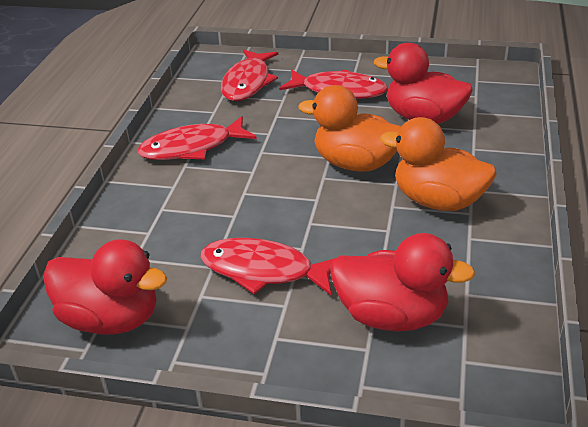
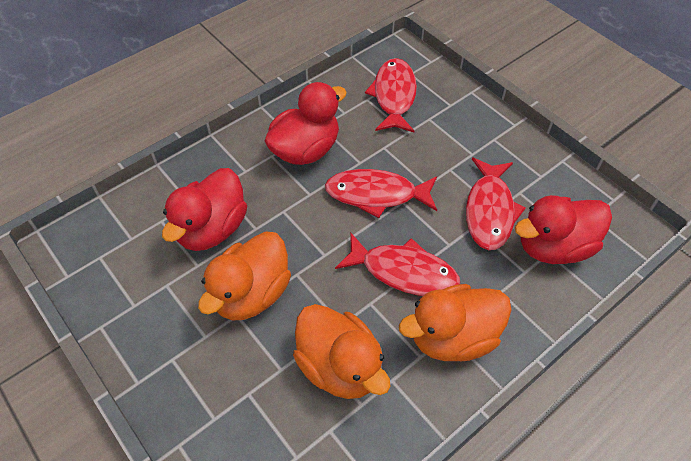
orange duck: [298,85,401,172] [380,117,497,211] = 2 -> [198,231,291,321] [293,304,391,399] [399,284,512,361] = 3

